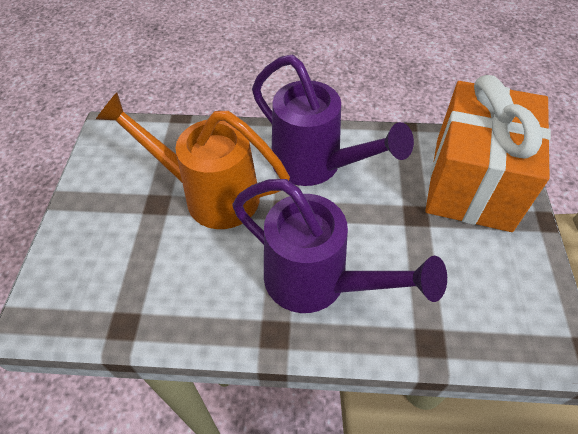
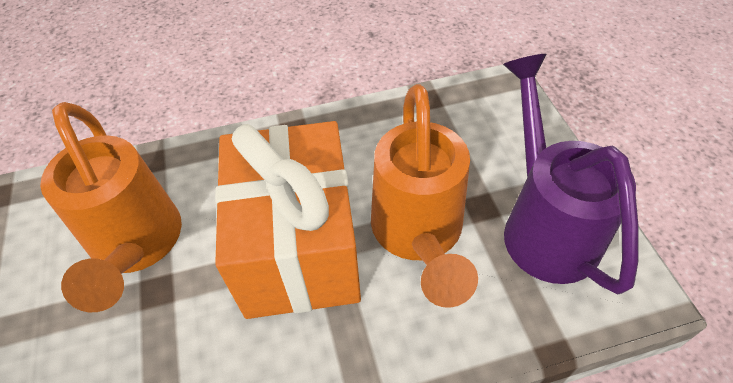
orange watering can: [95,92,290,229] = 1 -> [40,102,182,312] [371,84,478,308] = 2
purple watering can: [233,179,447,313] [252,55,414,186] = 2 -> [503,54,638,294] = 1

